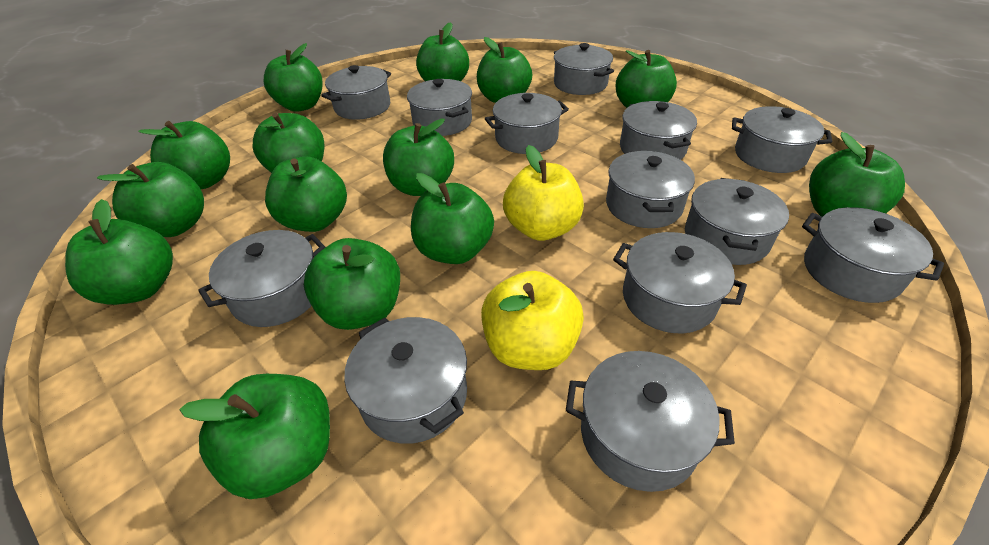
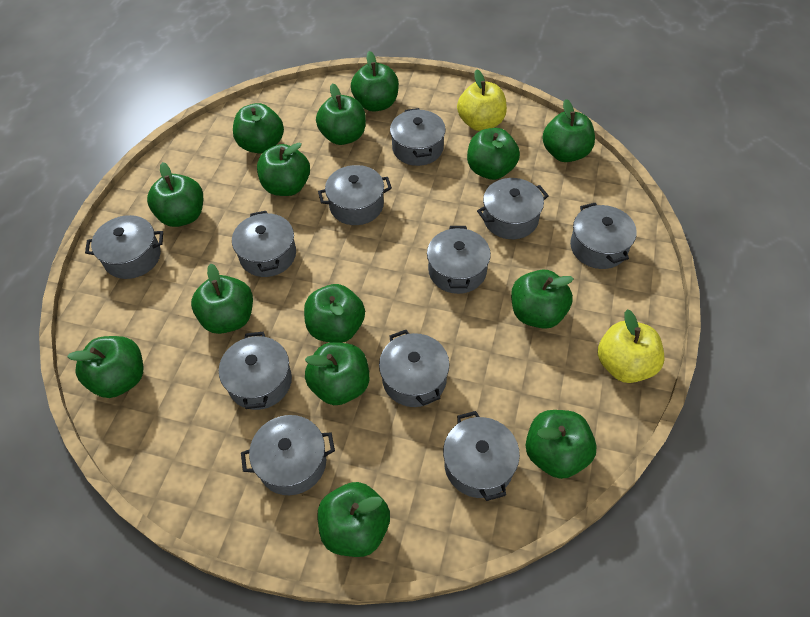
grey pot: [198,230,325,327] [321,65,391,120] [344,317,467,444] [407,79,472,136] [485,93,569,154] [554,43,614,95] [566,351,735,492] [606,151,695,228] [613,232,747,333] [620,101,697,160] [685,178,789,265] [732,106,832,173] [802,207,944,303] = 13 -> [85,215,163,279] [219,332,292,410] [232,211,296,277] [241,415,335,495] [318,165,392,225] [379,330,450,407] [390,108,446,166] [427,226,491,294] [443,411,520,501] [477,178,549,239] [570,203,637,269] = 11

